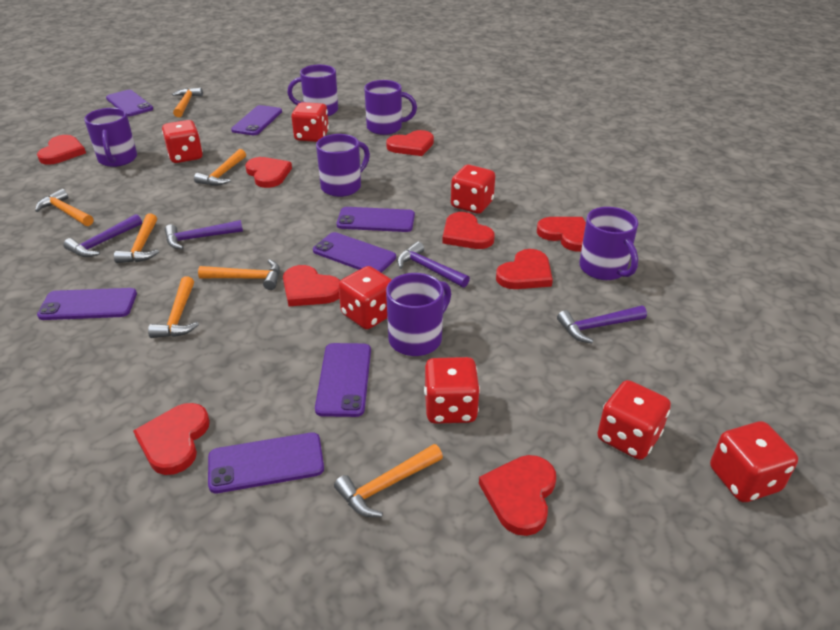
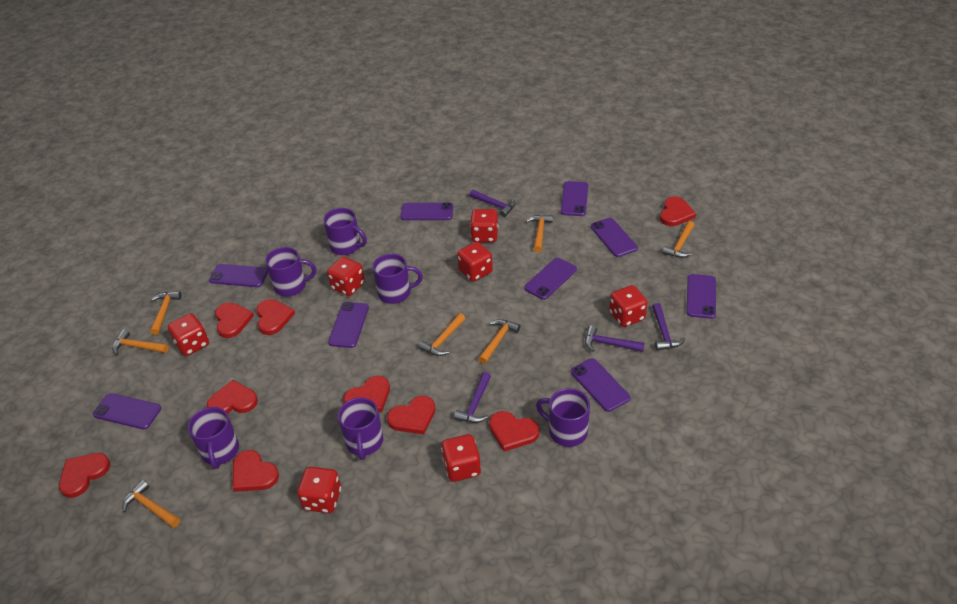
purple phone: [37,288,137,320] [106,90,153,116] [208,432,324,493] [231,105,282,135] [313,232,396,273] [315,343,371,417] [337,207,415,232] = 7 -> [93,393,161,429] [209,264,268,287] [328,302,369,348] [400,203,453,220] [524,258,577,300] [561,181,588,216] [571,358,630,412] [591,218,638,257] [686,274,716,319] = 9

